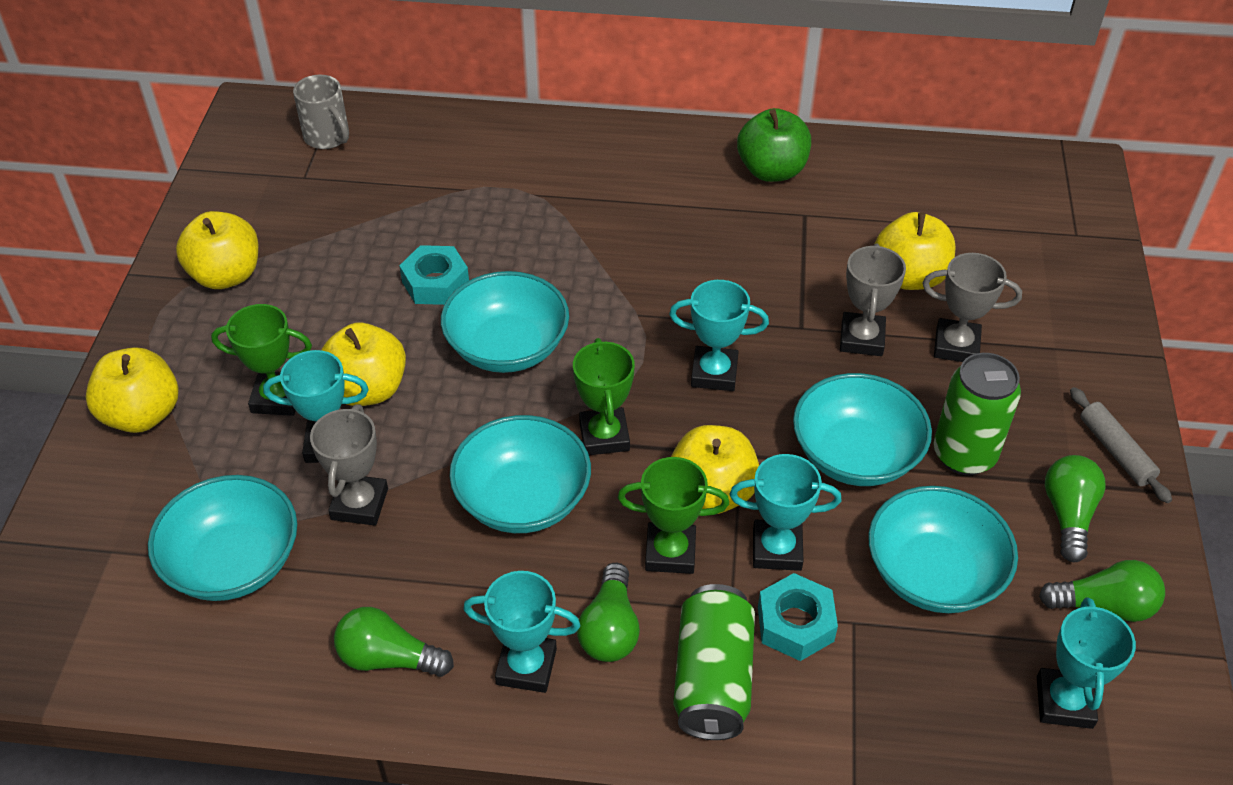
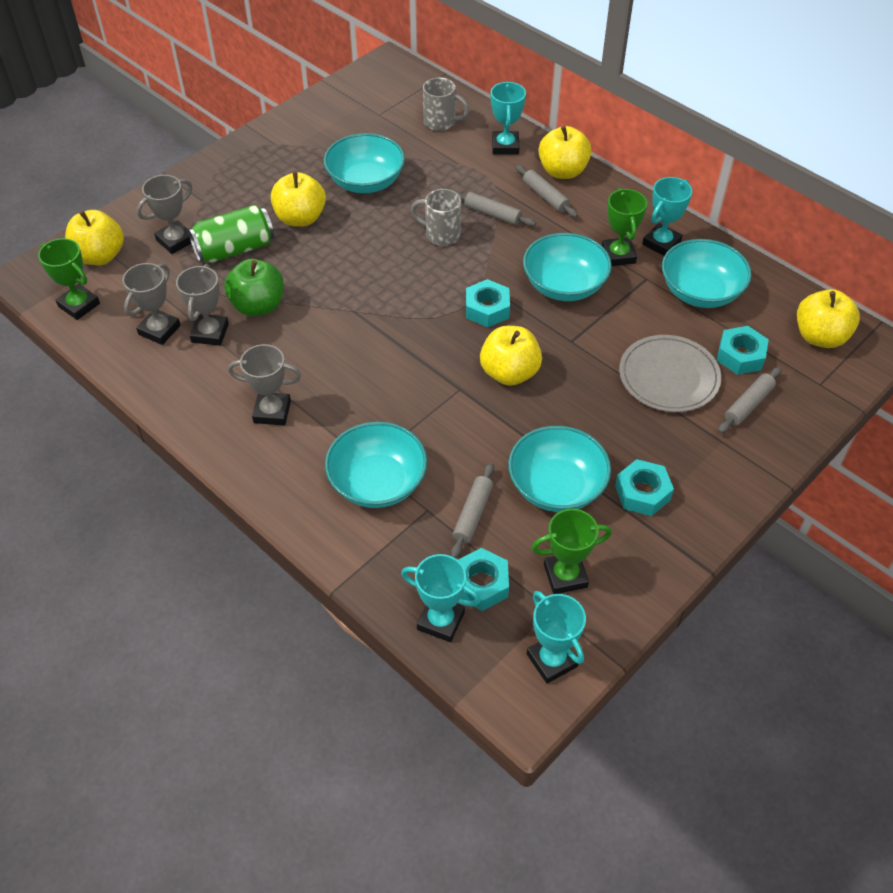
green can: [673,584,755,740] [933,353,1021,475] = 2 -> [188,205,274,263] = 1
green light bulb: [334,607,454,677] [577,563,640,662] [1039,560,1165,622] [1045,455,1106,562] = 4 -> none = 0
grey mug: [293,75,349,149] = 1 -> [411,189,461,246] [423,78,470,131] = 2
grey plate: none = 0 -> [619,335,721,412] = 1
grey rolling pin: [1070,387,1172,503] = 1 -> [451,463,494,558] [455,191,536,227] [516,165,578,218] [718,367,782,433] = 4
grey trophy: [310,404,388,526] [840,243,906,356] [923,253,1022,362] = 3 -> [122,263,181,345] [137,175,192,254] [176,264,229,346] [228,344,301,425] = 4
turquoise nut: [399,245,469,305] [758,573,838,661] = 2 -> [458,548,509,611] [466,279,510,327] [615,459,674,516] [717,326,769,375] = 4
turquoise trophy: [263,350,369,463] [463,571,580,693] [669,280,769,391] [730,454,842,571] [1037,597,1136,729] = 5 -> [401,554,481,642] [491,82,526,155] [527,591,586,683] [642,177,692,256] = 4

